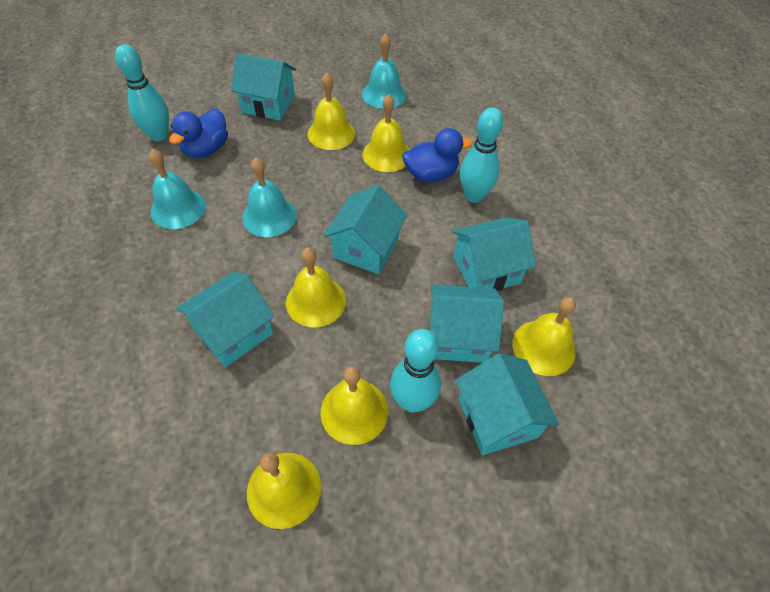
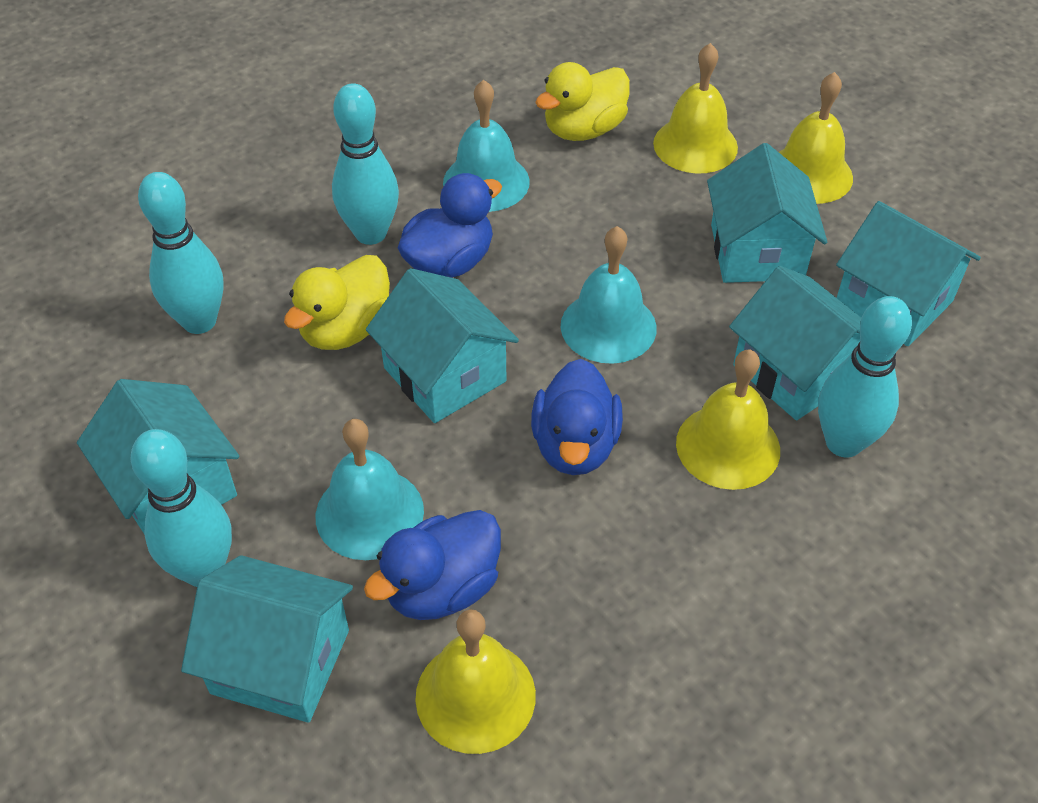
blue duck: [169,109,228,158] [402,128,472,182] = 2 -> [364,510,501,620] [398,173,502,278] [531,359,623,475] = 3
turquoise bowling pin: [115,44,169,142] [390,329,441,412] [460,107,503,203] = 3 -> [130,429,232,587] [138,172,224,334] [332,83,399,245] [818,296,912,458] = 4
yellow bell: [247,452,321,529] [286,247,346,327] [308,73,355,150] [321,366,389,445] [362,94,410,172] [512,297,576,376] = 6 -> [415,609,536,754] [653,43,738,174] [676,349,780,490] [779,72,853,204] = 4
yellow duck: none = 0 -> [284,255,390,350] [535,62,630,141] = 2

